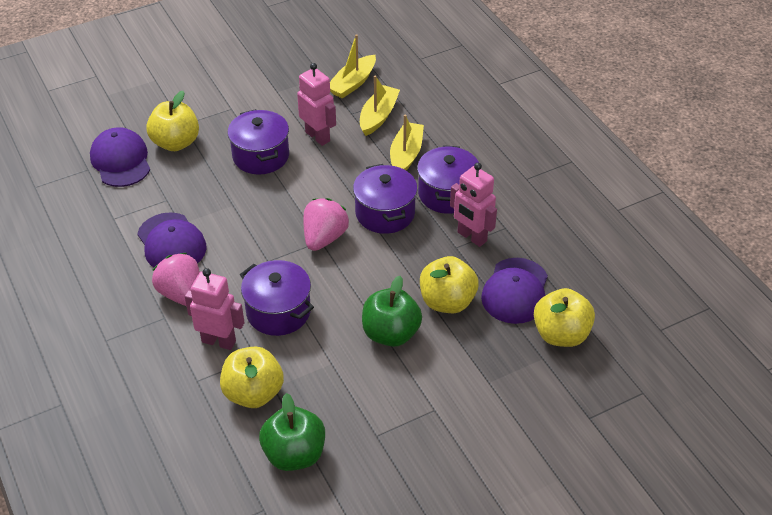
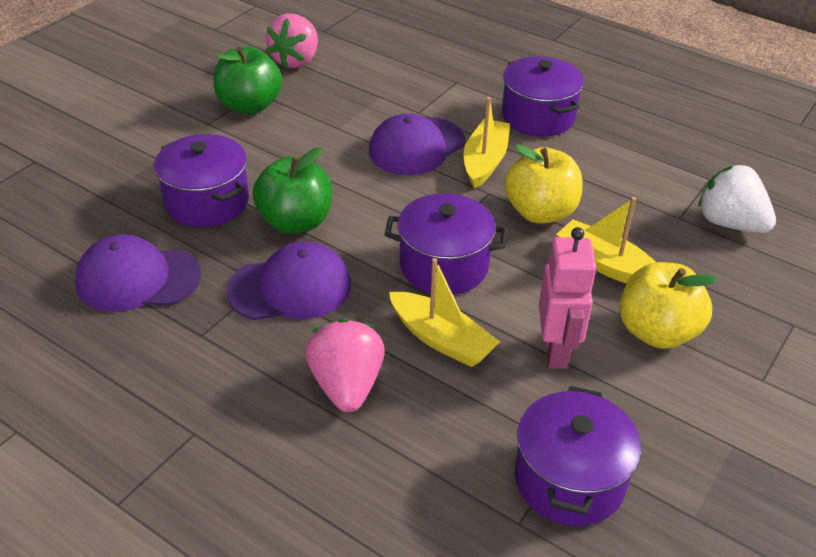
pink robot: [185,268,245,350] [297,63,336,146] [450,163,497,247] = 3 -> [539,227,597,369] = 1
white strawberry: none = 0 -> [698,165,776,233] = 1
yellow apple: [146,91,199,151] [220,347,284,408] [420,256,479,313] [534,288,595,347] = 4 -> [505,144,582,223] [620,262,717,349] = 2

